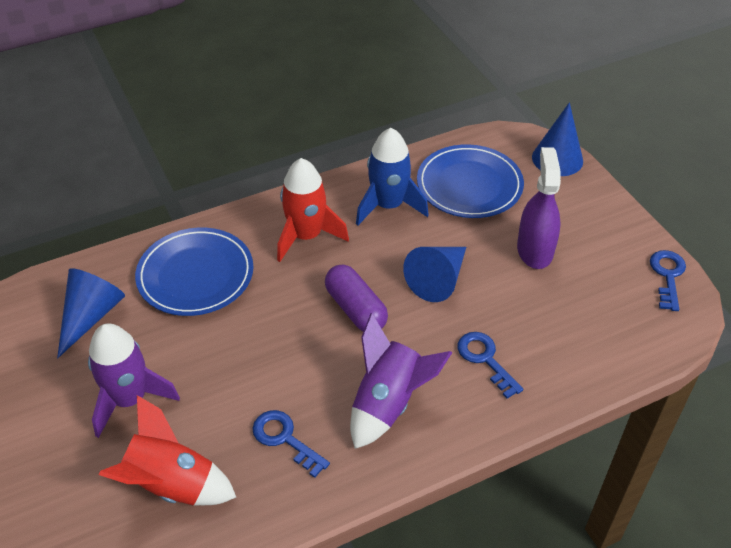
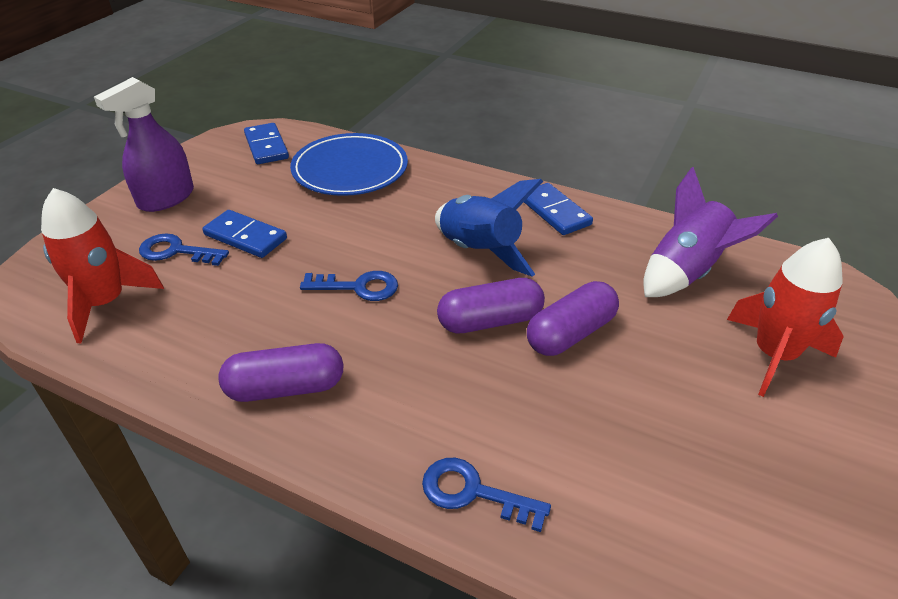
blue cone: [57,268,125,358] [403,247,466,302] [532,102,583,176] = 3 -> none = 0
blue domino: none = 0 -> [202,210,287,258] [244,123,289,164] [524,183,593,235] = 3
blue plate: [135,228,253,316] [417,144,524,218] = 2 -> [290,133,408,196] = 1
purple capsule: [325,265,388,332] = 1 -> [218,343,344,402] [437,278,545,334] [527,281,619,356] = 3
purple rocket: [88,323,180,438] [350,313,452,449] = 2 -> [643,167,778,297] = 1

